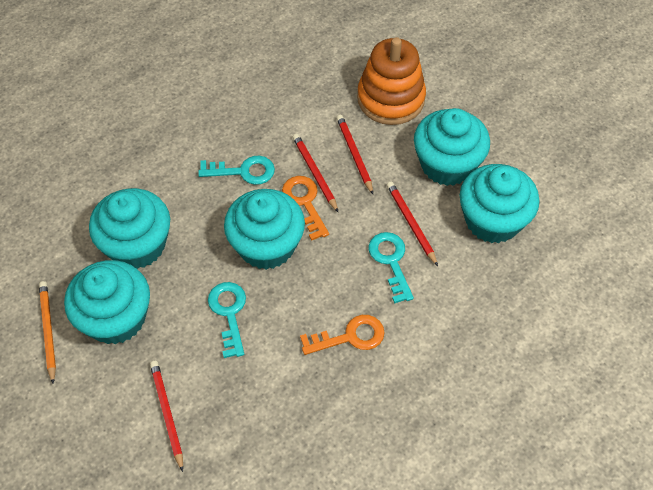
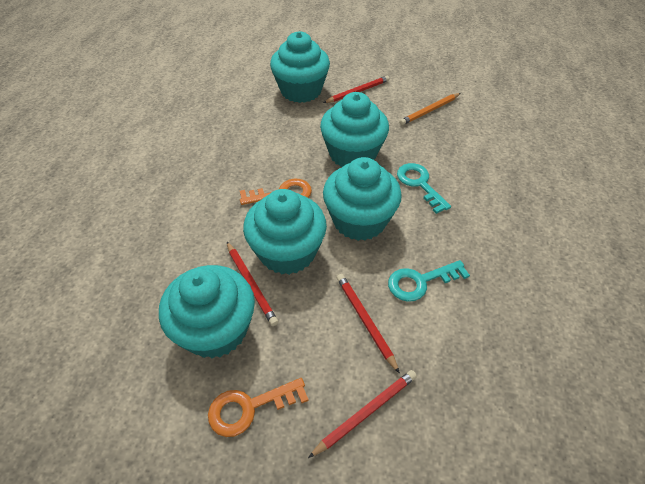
orange stacking toy: [357,37,426,125] = 1 -> none = 0
turquoise key: [198,156,275,185] [208,282,246,358] [369,232,414,304] = 3 -> [388,260,470,302] [397,163,451,214] = 2

